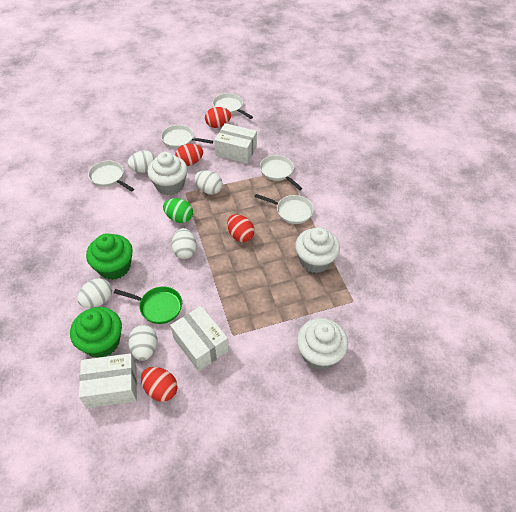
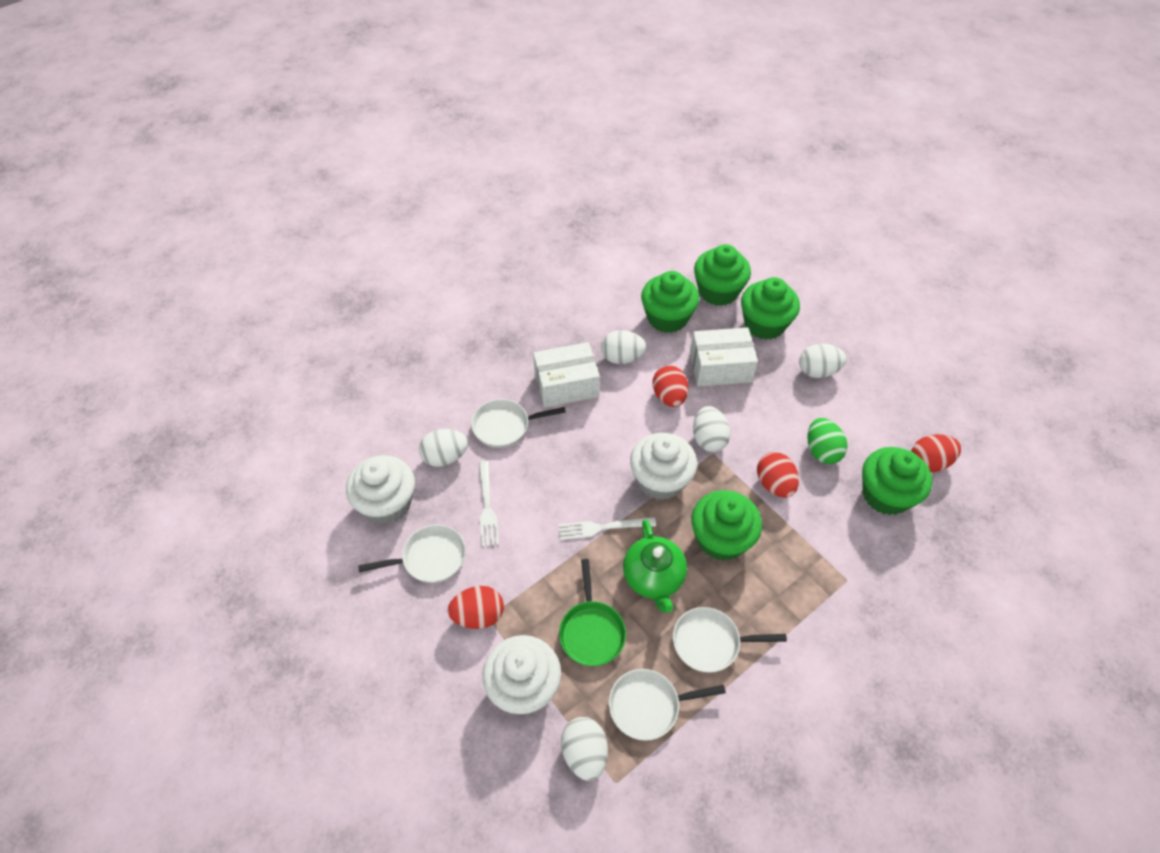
green cupcake: [70,307,122,358] [86,233,133,280] = 2 -> [641,271,699,333] [691,490,762,561] [694,244,751,306] [741,277,800,340] [862,447,932,515] = 5
green teapot: none = 0 -> [623,519,687,613] = 1
white box: [79,353,137,408] [170,306,229,371] [214,123,257,164] = 3 -> [533,342,600,407] [690,327,758,386] = 2
white fork: none = 0 -> [479,461,499,547] [558,517,656,540] = 2
white pan: [88,160,134,192] [161,125,213,148] [213,93,253,119] [254,194,314,224] [260,155,302,190] = 5 -> [358,525,466,583] [471,399,566,448] [609,669,726,741] [673,607,787,673] = 4

